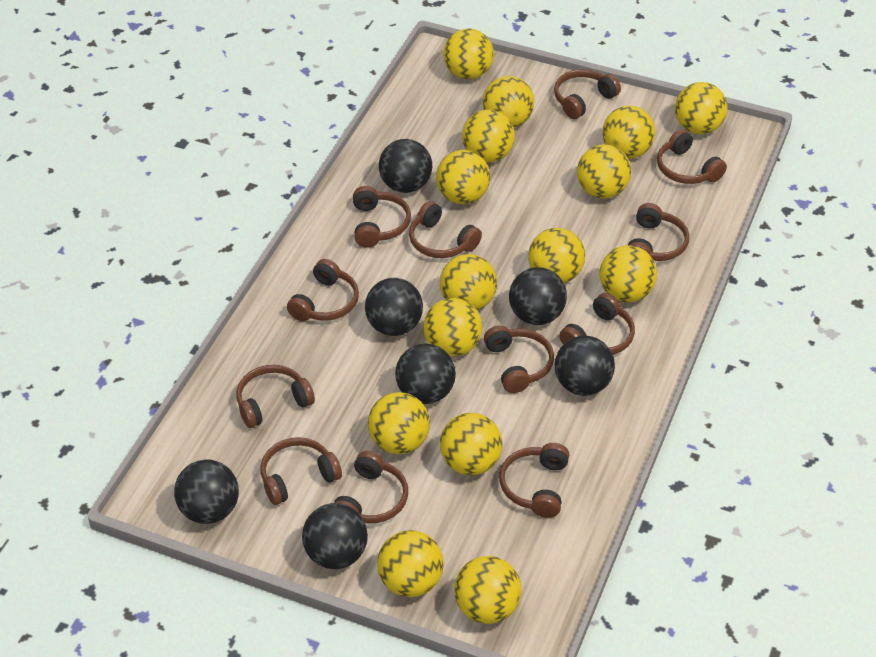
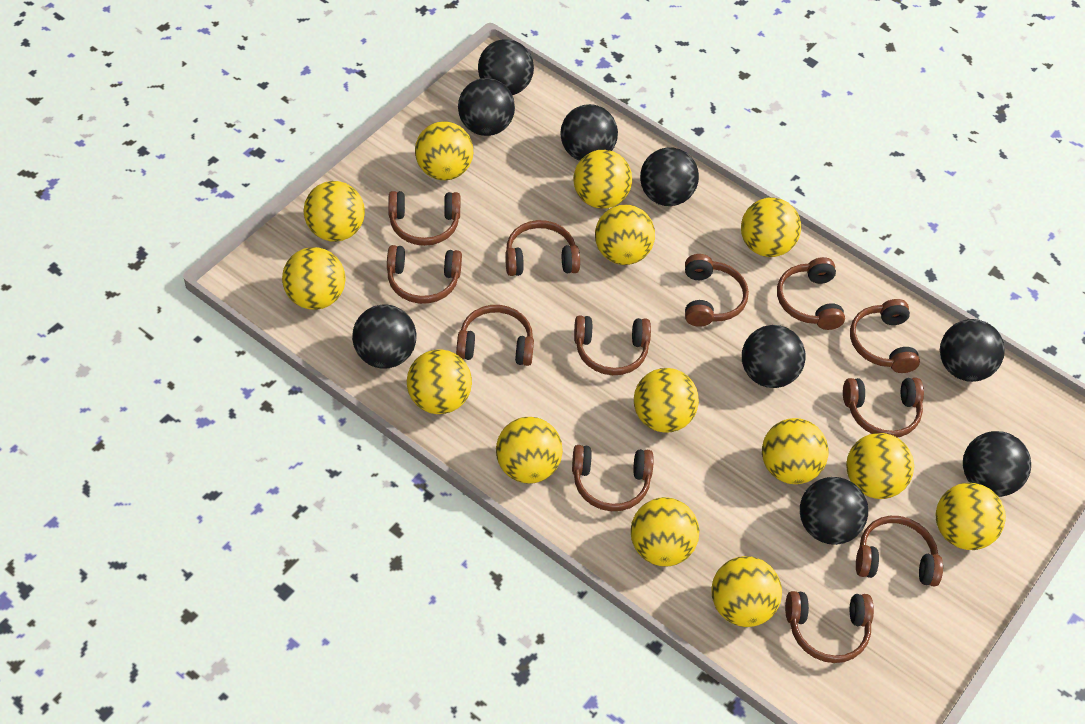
black ball: [174,459,239,524] [302,503,368,569] [365,278,423,336] [379,139,432,193] [395,344,456,404] [509,267,567,325] [555,336,615,396] = 7 -> [352,304,417,369] [458,78,515,136] [478,39,534,95] [561,104,618,161] [640,147,699,206] [742,325,806,388] [800,477,868,545] [940,319,1005,382] [963,431,1031,497] = 9
yellow ball: [368,392,430,454] [377,530,444,597] [423,298,482,357] [436,150,490,204] [440,254,497,310] [440,413,502,475] [443,28,494,79] [454,556,522,624] [462,109,515,162] [483,76,534,127] [528,228,585,283] [577,144,631,199] [599,245,657,302] [602,106,655,159] [675,82,727,134] = 15 -> [282,247,345,310] [304,181,365,242] [407,349,472,414] [415,121,473,180] [496,417,563,484] [573,150,632,209] [595,205,655,265] [631,497,699,567] [634,368,699,433] [711,556,782,627] [741,197,801,257] [762,418,828,484] [846,433,914,499] [936,483,1006,550] = 14

